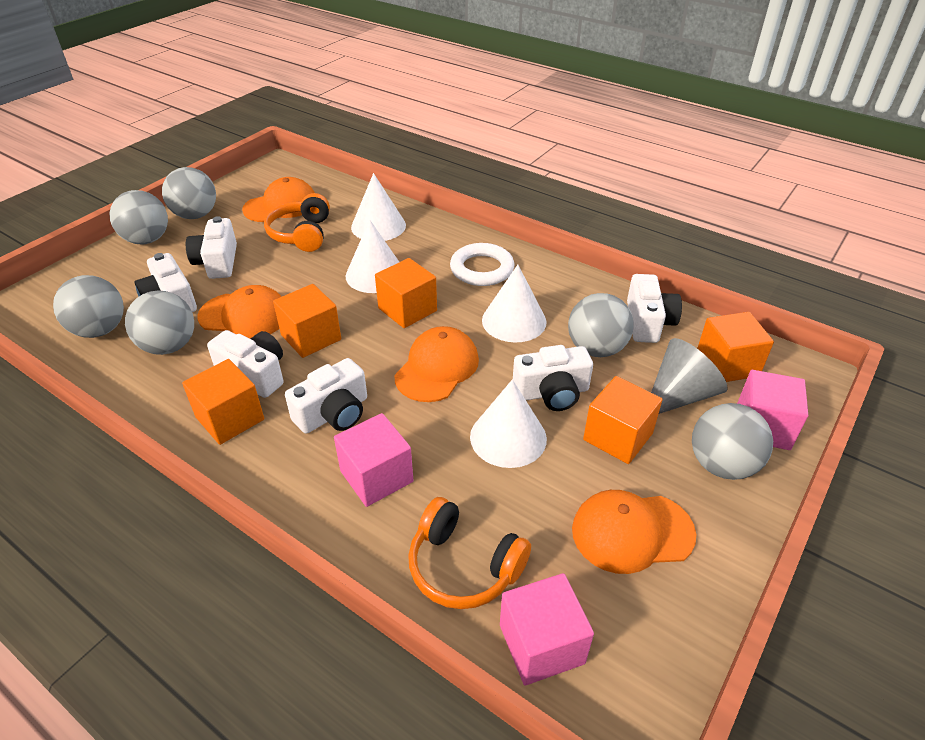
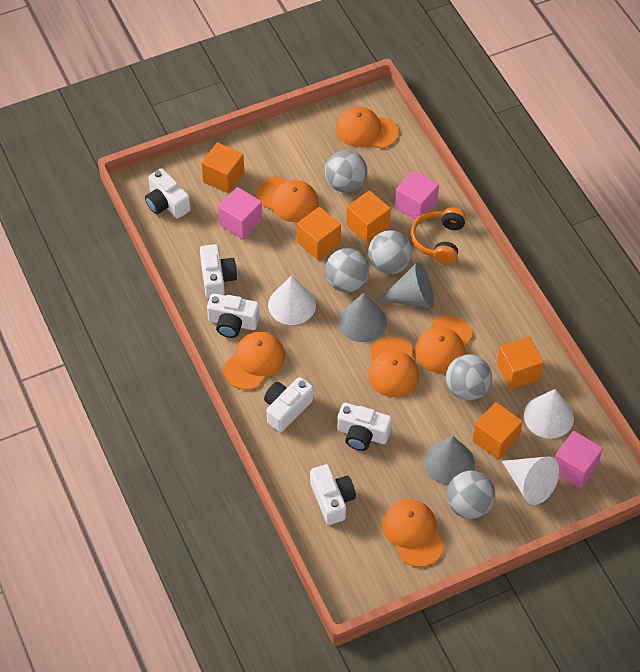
grey ball: [53,275,124,338] [109,190,168,244] [125,291,194,355] [162,167,216,219] [568,293,634,357] [692,403,773,480] = 6 -> [325,150,367,193] [325,248,369,292] [368,230,412,274] [446,354,492,400] [447,471,495,519] = 5
grey cone: [651,338,727,414] = 1 -> [339,293,387,342] [378,262,434,308] [424,436,475,485] = 3
orange cap: [198,285,282,338] [242,177,315,222] [394,326,479,402] [572,490,696,574] = 4 -> [223,332,285,390] [256,177,319,222] [335,107,398,149] [368,337,419,397] [383,499,444,567] [415,316,473,373] = 6
orange headphones: [264,193,330,252] [408,497,531,609] = 2 -> [411,207,466,265] = 1
white cone: [346,220,399,293] [351,173,406,241] [470,379,547,468] [482,265,547,343] = 4 -> [268,275,316,325] [502,456,559,505] [524,389,574,439] = 3
white ring: [450,243,514,286] = 1 -> none = 0

